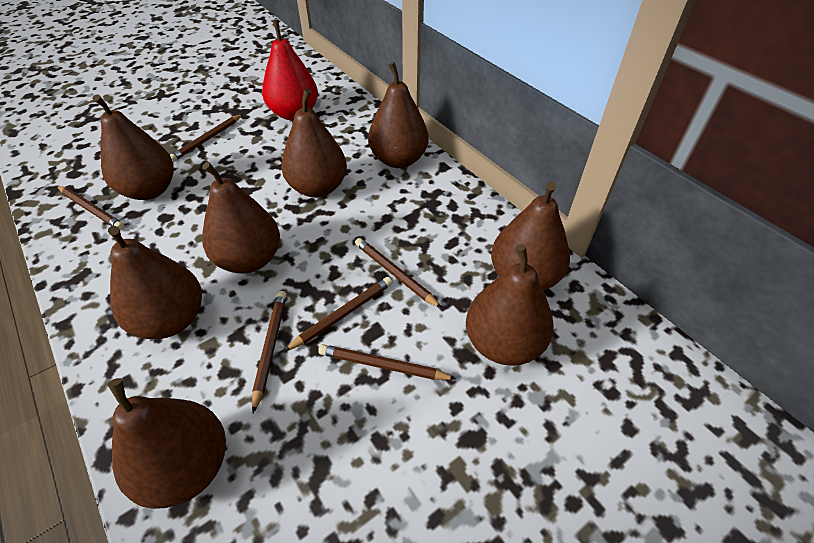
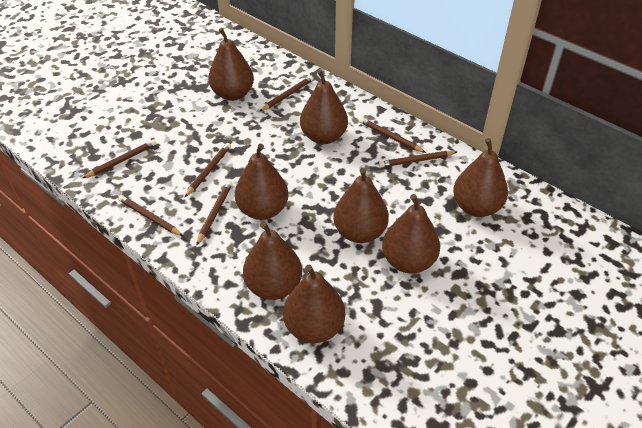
brown pencil: [57,186,125,230] [170,114,243,162] [252,291,287,413] [284,277,393,352] [318,344,456,380] [355,238,442,308] = 6 -> [83,140,156,178] [118,195,183,236] [185,143,231,197] [196,181,233,246] [259,76,314,112] [359,118,426,153] [379,151,457,167] = 7
red pear: [262,20,318,120] = 1 -> none = 0

